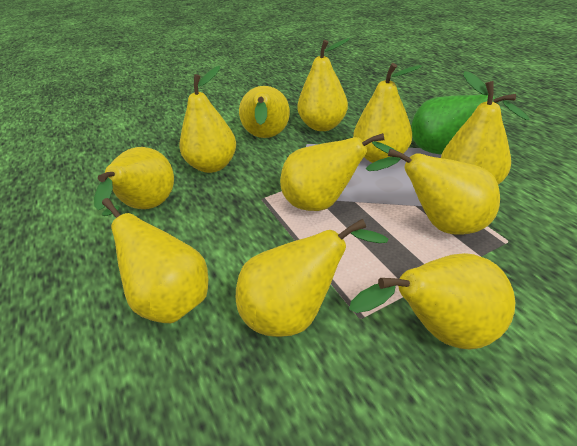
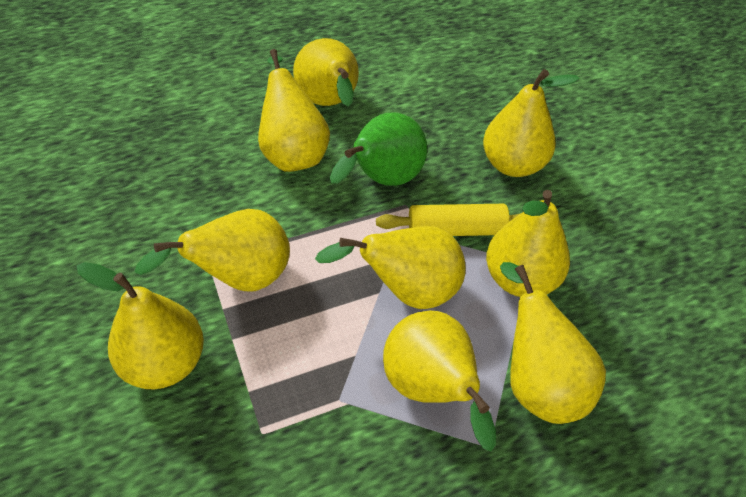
yellow pear: [94,147,174,210] [102,198,208,323] [179,66,236,173] [236,219,388,337] [239,86,290,138] [280,133,397,211] [298,38,350,131] [349,253,515,350] [353,63,422,163] [366,148,500,235] [441,71,511,184] = 11 -> [77,262,204,389] [135,209,290,292] [258,49,330,172] [293,38,359,106] [315,226,466,309] [383,311,496,452] [483,69,580,177] [486,190,570,297] [500,262,606,424] = 9
yellow rolling pin: none = 0 -> [376,204,521,236] = 1

